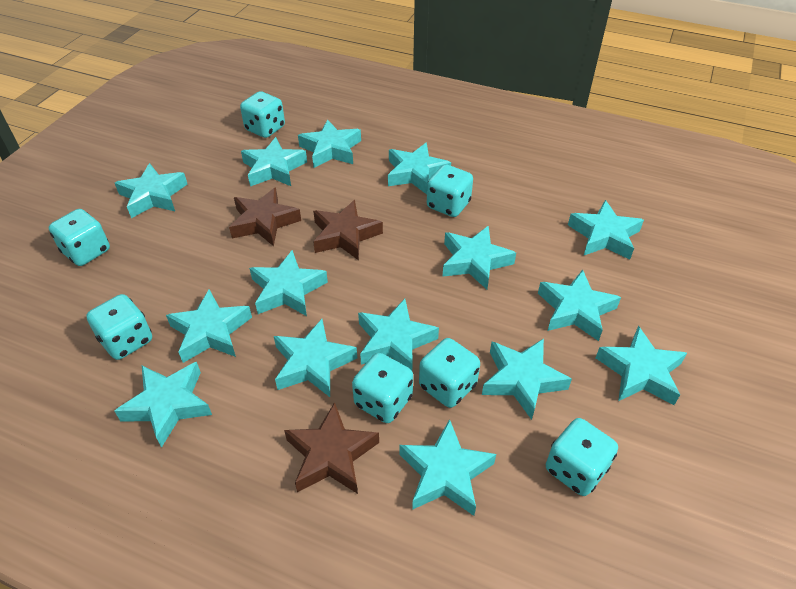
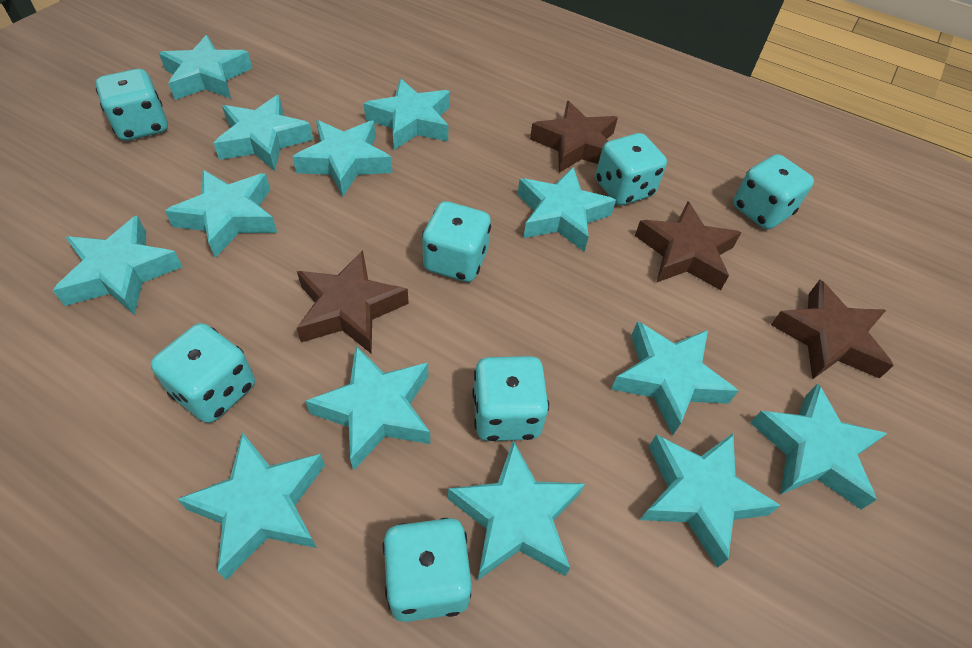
brown star: [229,188,301,246] [284,402,379,494] [313,200,383,260] = 3 -> [297,250,409,354] [530,101,618,173] [635,201,741,290] [771,280,894,380] = 4
turquoise star: [114,362,212,448] [115,163,188,218] [166,289,252,363] [241,137,307,186] [249,250,328,316] [274,319,357,397] [298,120,361,168] [358,299,439,370] [388,143,451,194] [400,419,496,516] [442,225,516,290] [482,338,572,420] [538,270,621,341] [568,200,644,260] [596,326,687,405] = 15 -> [53,215,182,315] [159,35,252,100] [165,170,277,258] [177,432,325,580] [213,95,313,171] [293,120,392,197] [305,346,430,471] [364,79,450,150] [448,440,585,580] [518,167,616,252] [611,321,738,435] [640,433,781,568] [750,383,887,509] = 13

